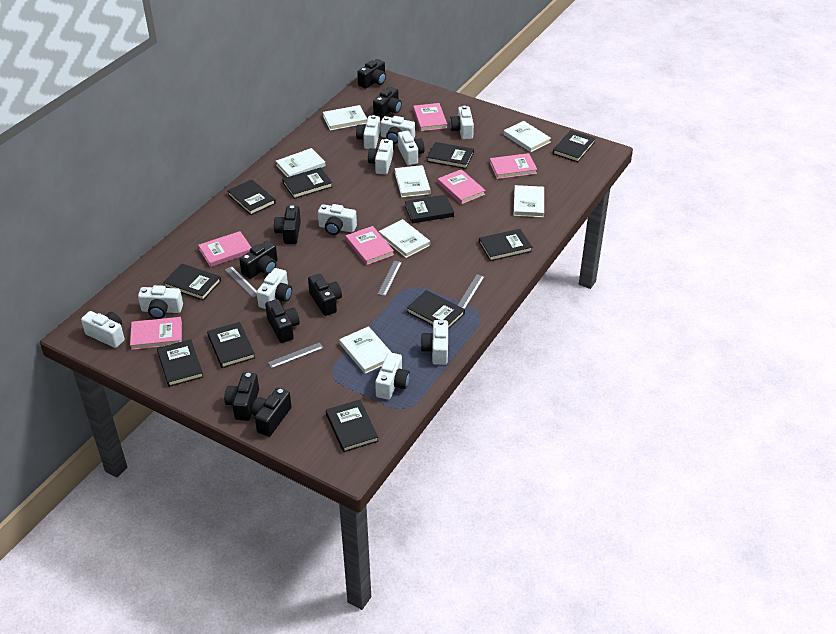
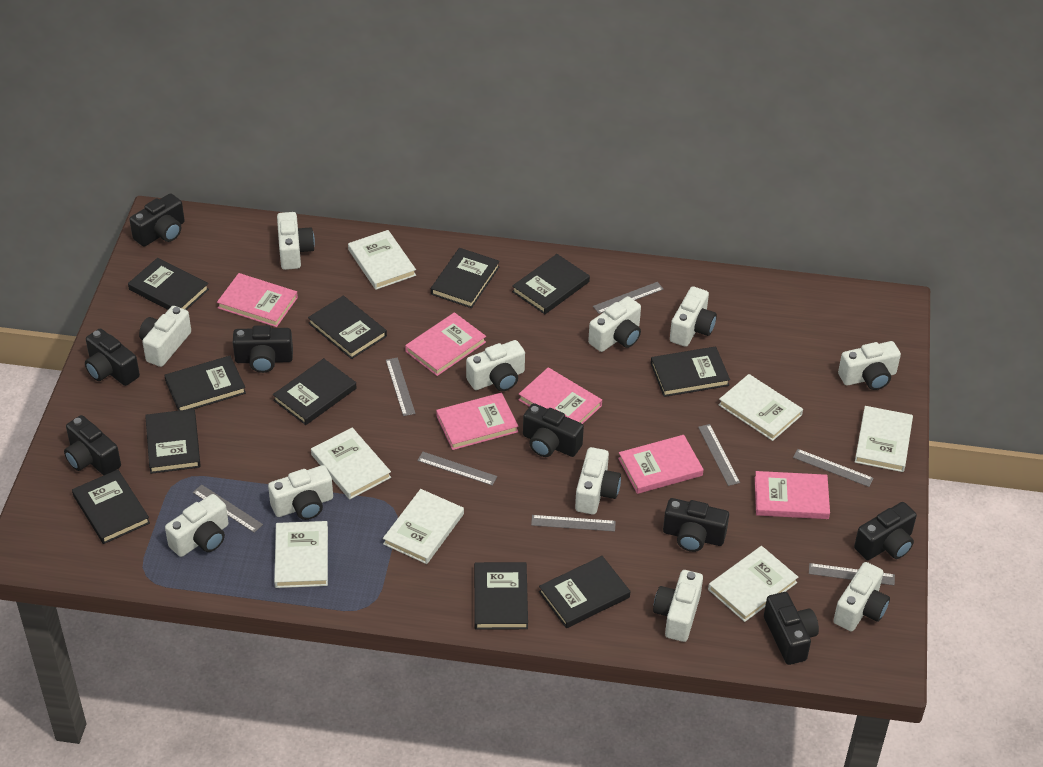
grey ruler: [225,266,257,298] [268,342,323,368] [377,261,402,296] [457,274,484,309] = 4 -> [193,484,263,533] [386,358,416,416] [417,452,497,486] [531,515,616,532] [593,282,663,314] [698,424,740,486] [793,449,874,487] [809,563,895,585] = 8

